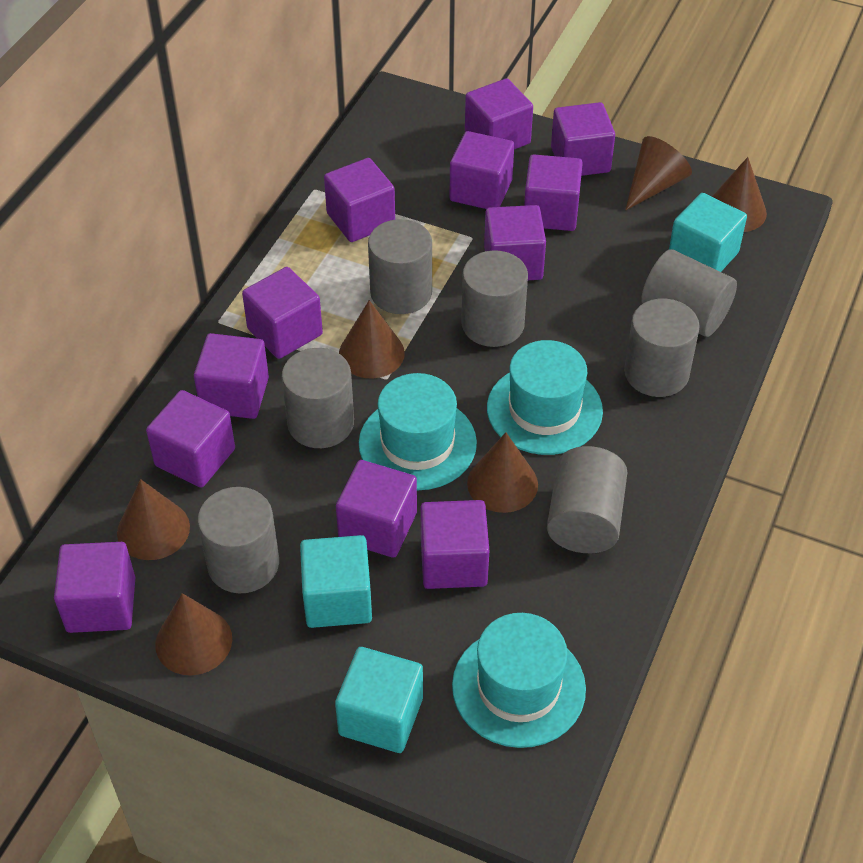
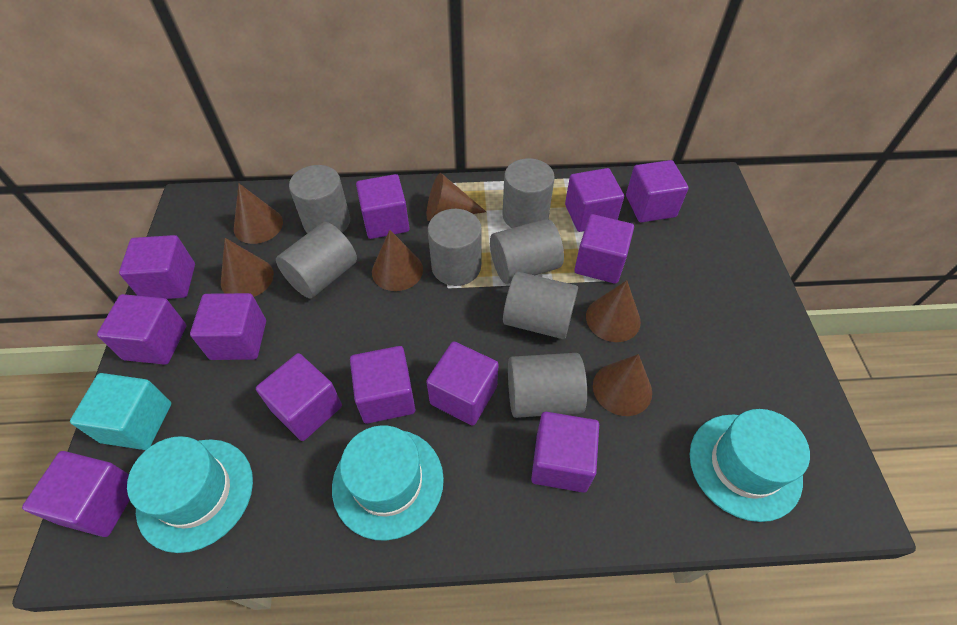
turquoise cube: [300,535,372,628] [335,647,423,753] [669,193,747,272] = 3 -> [70,373,171,450] = 1

